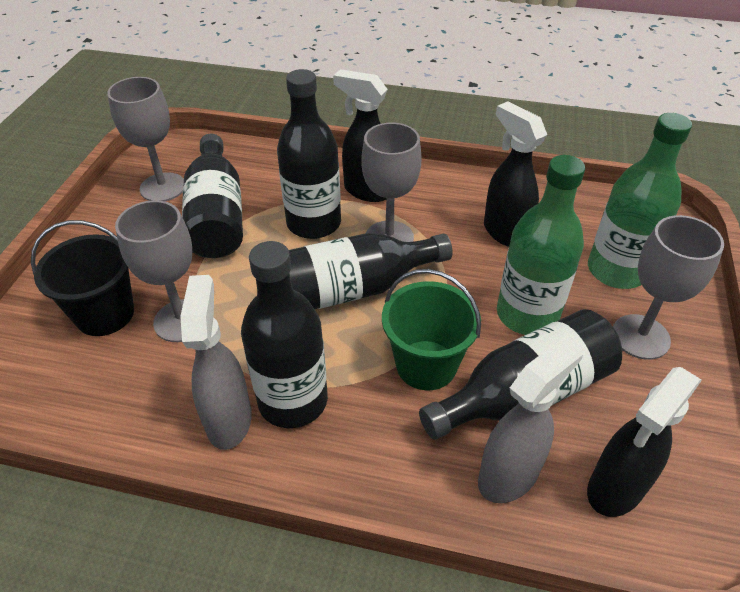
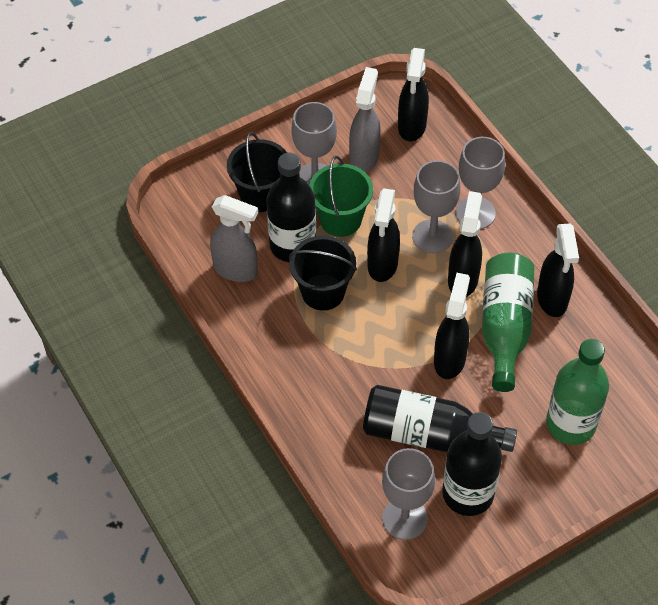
black bottle: [182,133,243,258] [241,241,328,428] [277,69,341,239] [289,233,452,309] [419,309,622,440] = 5 -> [266,153,316,262] [363,385,517,452] [442,412,502,516] = 3
black bucket: [31,220,134,336] = 1 -> [227,132,287,212] [289,235,357,311] = 2
black spray bottle: [333,69,388,202] [484,101,547,247] [587,367,702,517] = 3 -> [367,188,400,282] [398,48,429,141] [434,273,470,379] [448,191,482,297] [537,224,579,317] = 5

